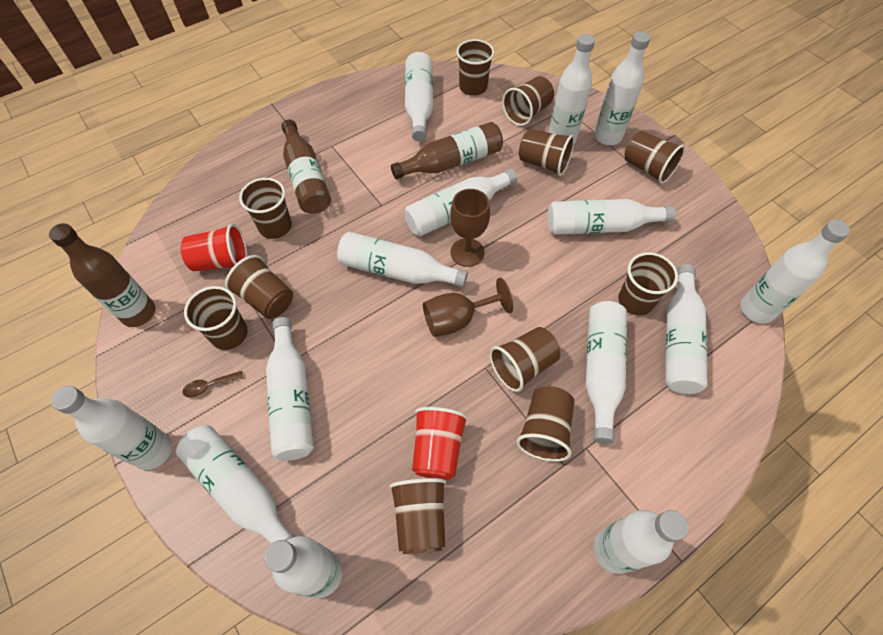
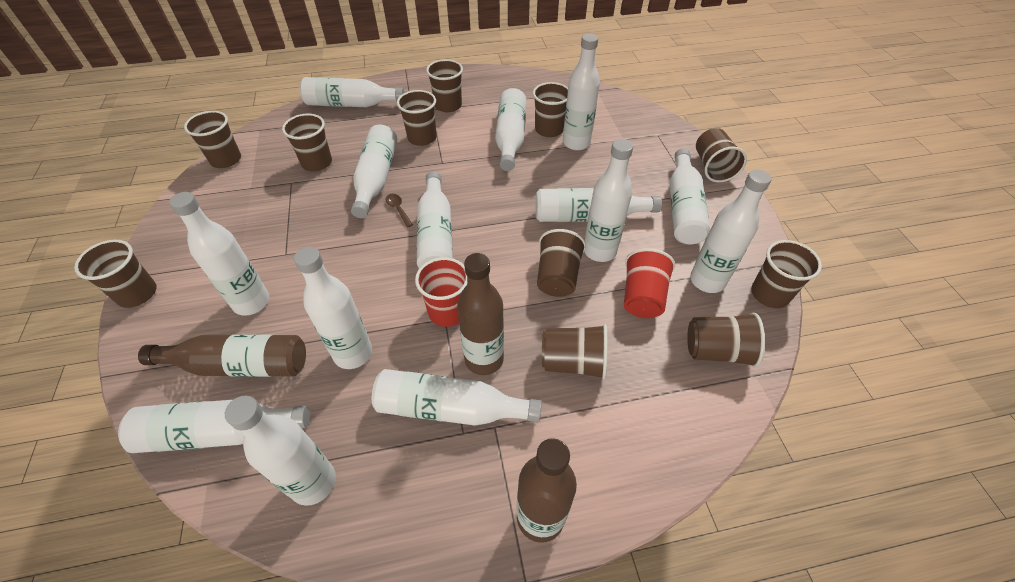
brown goblet: [423,278,513,337] [450,189,490,267] = 2 -> none = 0

